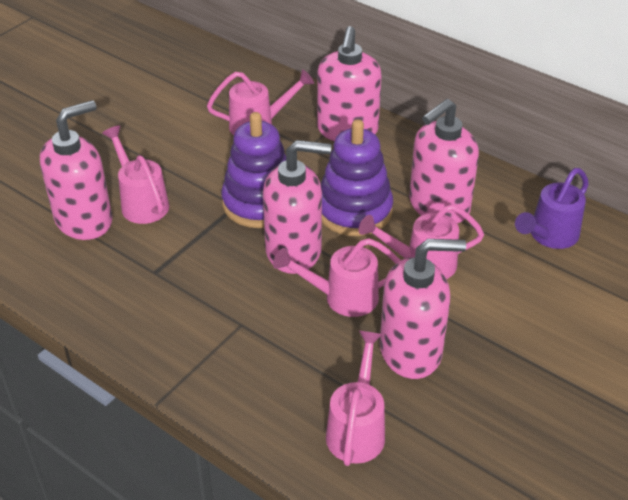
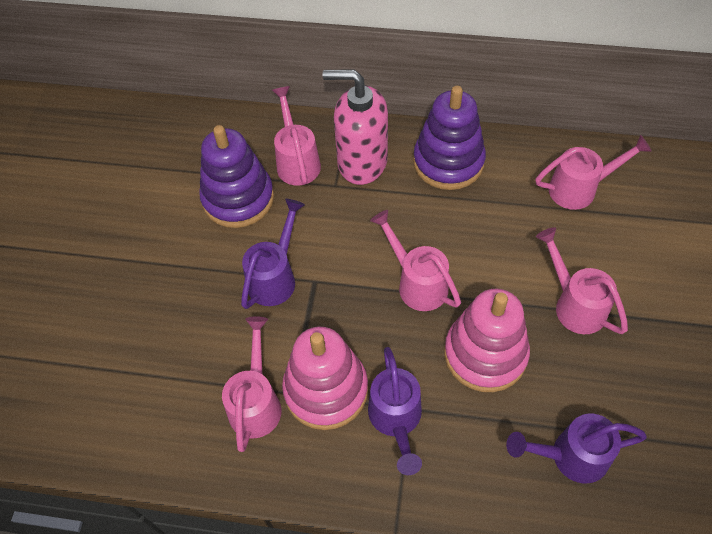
pink soap dispenser: [40,100,113,240] [263,140,331,274] [317,26,382,141] [380,239,466,379] [409,99,479,223] = 5 -> [323,70,388,185] = 1
pink stacking toy: none = 0 -> [282,327,368,430] [444,289,530,392] = 2
purple watering can: [515,168,589,249] = 1 -> [241,199,305,309] [368,347,422,475] [506,414,647,483] = 3

